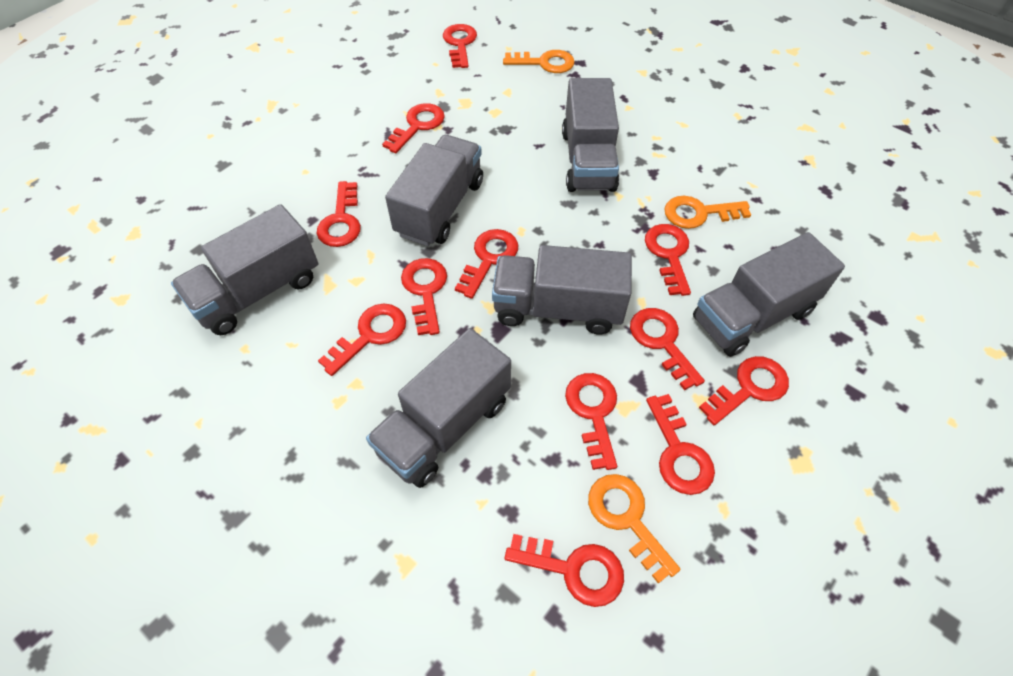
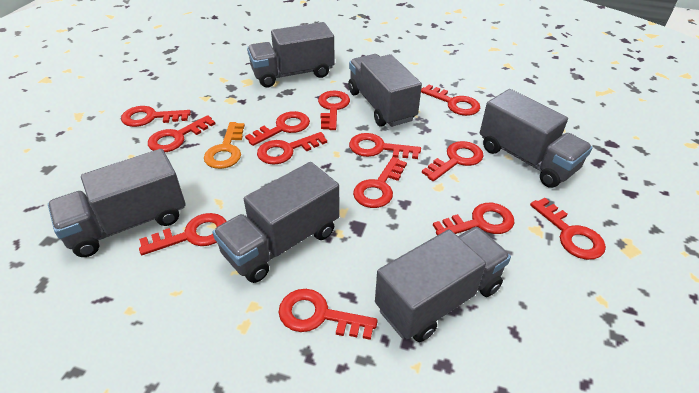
orange key: [503,50,575,73] [588,474,681,584] [664,196,751,229] = 3 -> [204,122,245,169] = 1
red key: [317,181,361,247] [318,304,406,376] [382,103,445,153] [401,258,447,335] [443,24,477,68] [455,229,518,299] [505,534,624,607] [565,373,617,470] [630,308,705,390] [645,224,691,296] [646,394,715,495] [699,356,789,425] = 12 -> [121,106,191,127] [139,213,227,255] [148,115,215,152] [245,111,310,146] [257,132,327,164] [278,289,378,340] [318,90,350,130] [349,133,421,159] [353,157,407,208] [421,85,480,116] [422,141,484,181] [433,203,514,235] [530,198,606,260] = 13

